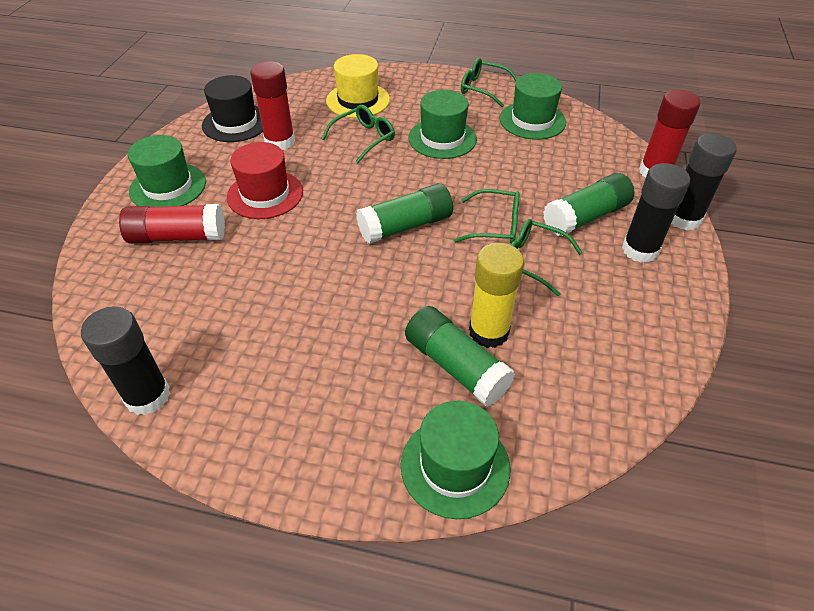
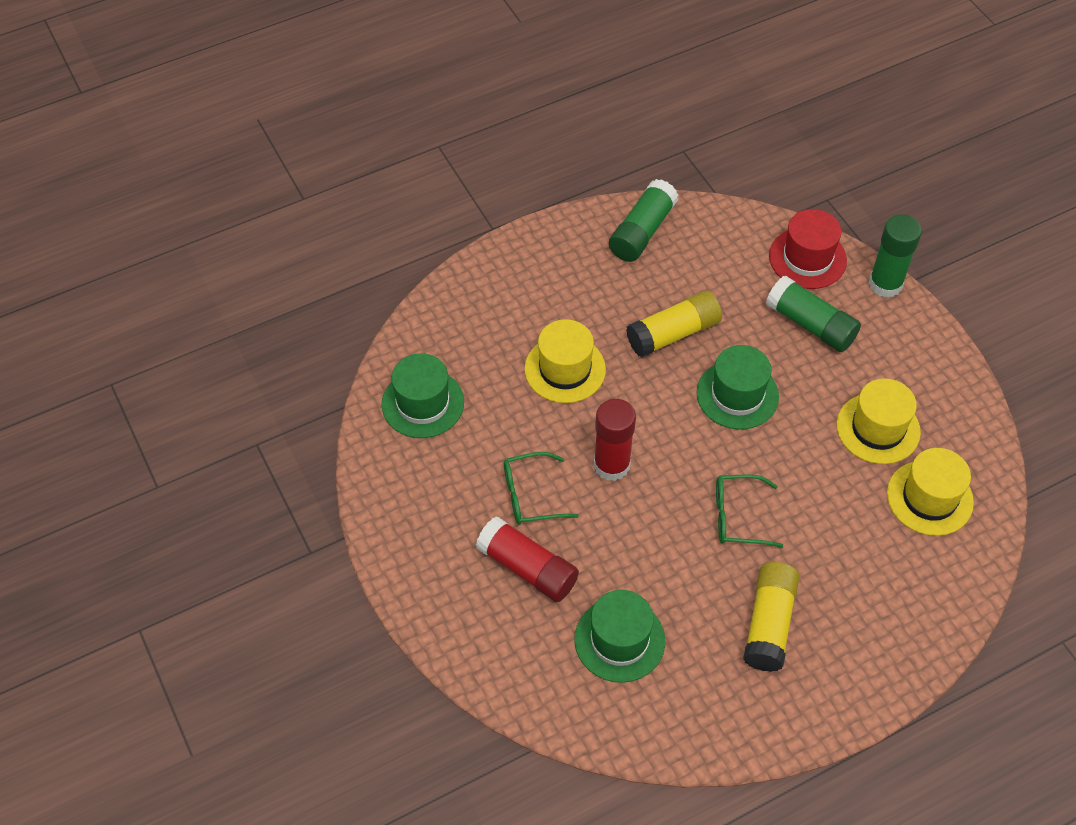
black glue stick: [81,306,171,415] [622,163,690,263] [671,134,737,231] = 3 -> none = 0
black hat: [202,75,263,142] = 1 -> none = 0
green glasses: [321,105,395,163] [454,189,520,243] [461,58,518,107] [511,219,583,296] = 4 -> [504,452,579,525] [716,474,783,548] = 2
green hat: [128,135,206,207] [401,400,510,519] [408,90,477,159] [499,73,566,140] = 4 -> [382,353,464,438] [574,590,665,683] [696,345,779,430] = 3
red glue stick: [119,204,225,244] [250,61,295,150] [639,90,700,178] = 3 -> [476,516,579,602] [594,399,636,481] = 2
yellow glue stick: [469,243,524,348] = 1 -> [626,291,722,358] [743,562,800,672] = 2
yellow hat: [326,54,390,118] = 1 -> [524,319,606,403] [836,378,921,464] [887,448,974,536] = 3

